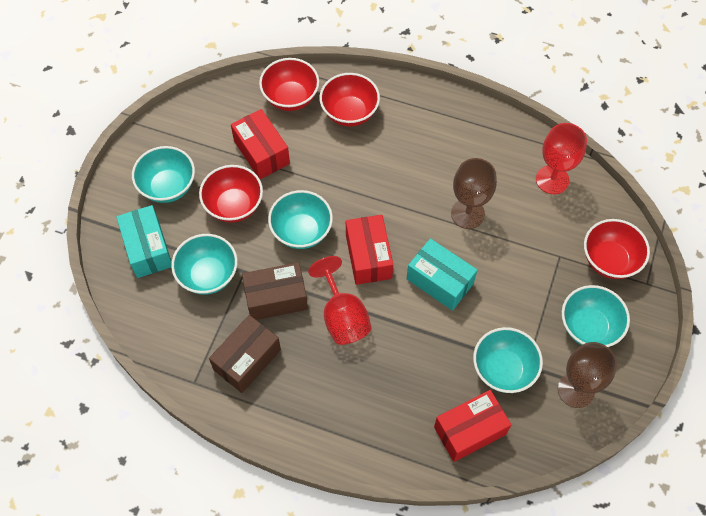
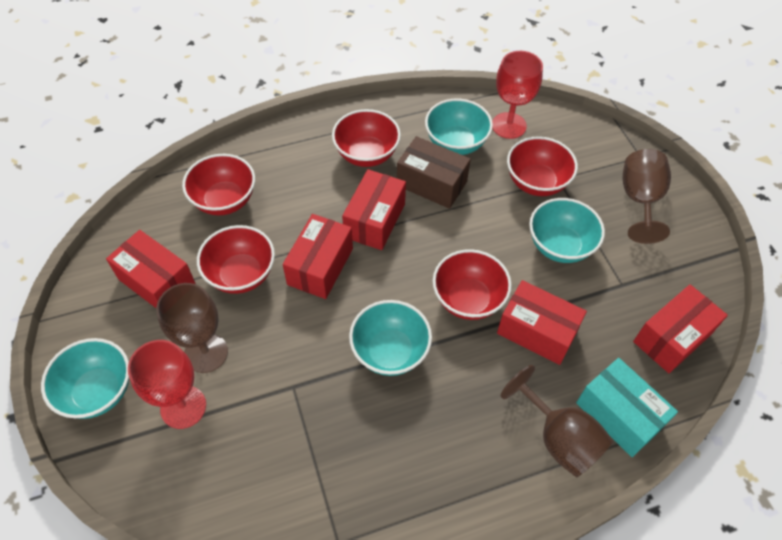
brown box: [209,315,281,393] [242,262,308,320] = 2 -> [397,136,471,209] = 1
brown goblet: [451,158,497,229] [558,342,617,408] = 2 -> [156,283,228,373] [501,365,613,477] [623,149,671,244] = 3
red bowl: [199,165,263,223] [259,58,319,111] [319,73,380,126] [584,219,650,279] = 4 -> [182,154,255,215] [197,225,275,294] [332,109,401,167] [433,249,512,320] [507,136,578,196] = 5
red box: [231,109,290,179] [346,215,393,285] [434,390,511,462] = 3 -> [106,230,196,308] [283,214,353,299] [342,169,406,250] [497,280,587,365] [633,284,728,373] = 5
turquoise bowl: [132,146,195,203] [171,234,238,295] [268,190,333,249] [473,327,543,393] [562,285,630,347] = 5 -> [41,338,129,419] [349,300,432,376] [425,99,493,155] [529,198,605,263] = 4
turquoise box: [116,205,172,278] [407,238,477,311] = 2 -> [576,358,678,457] = 1

